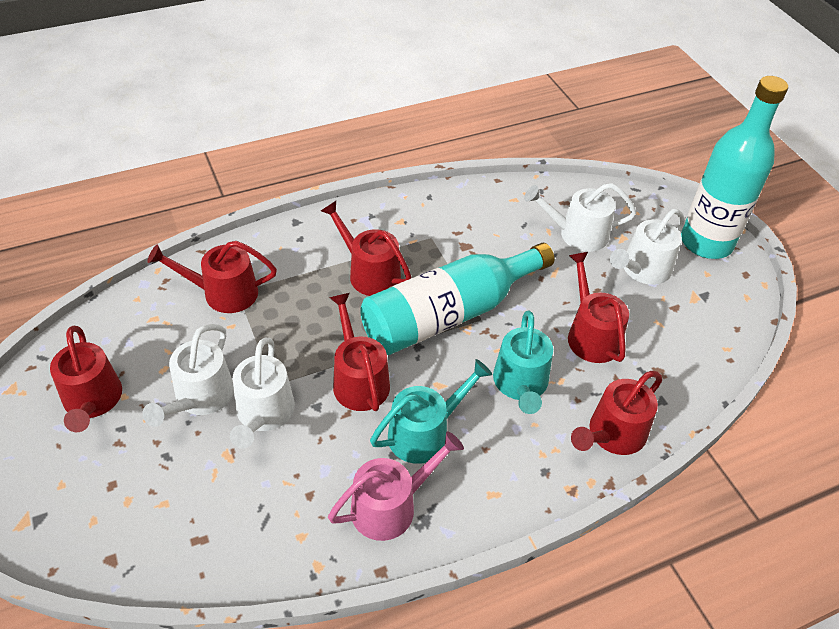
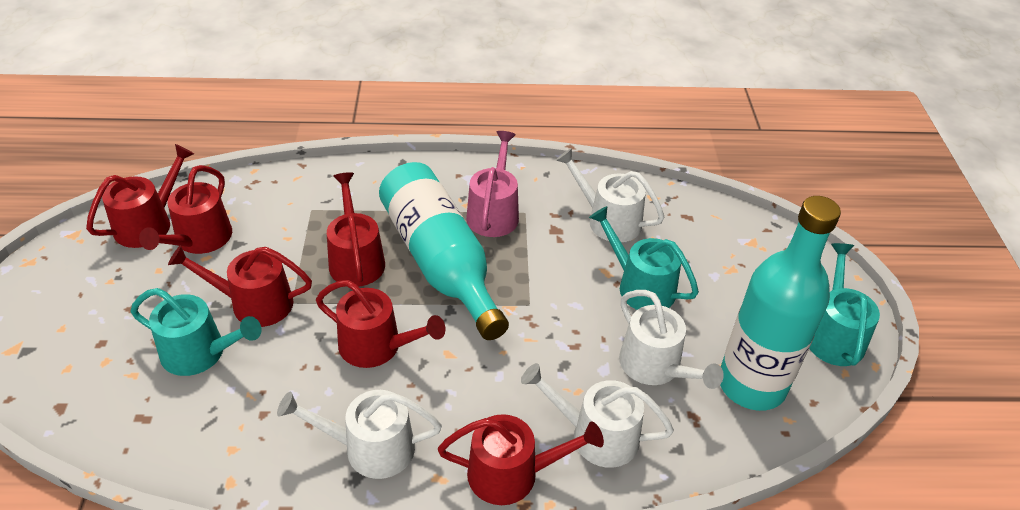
turquoise watering can: [370,359,492,464] [493,310,553,414] = 2 -> [130,288,262,376] [589,206,699,310] [809,243,880,366] = 3

